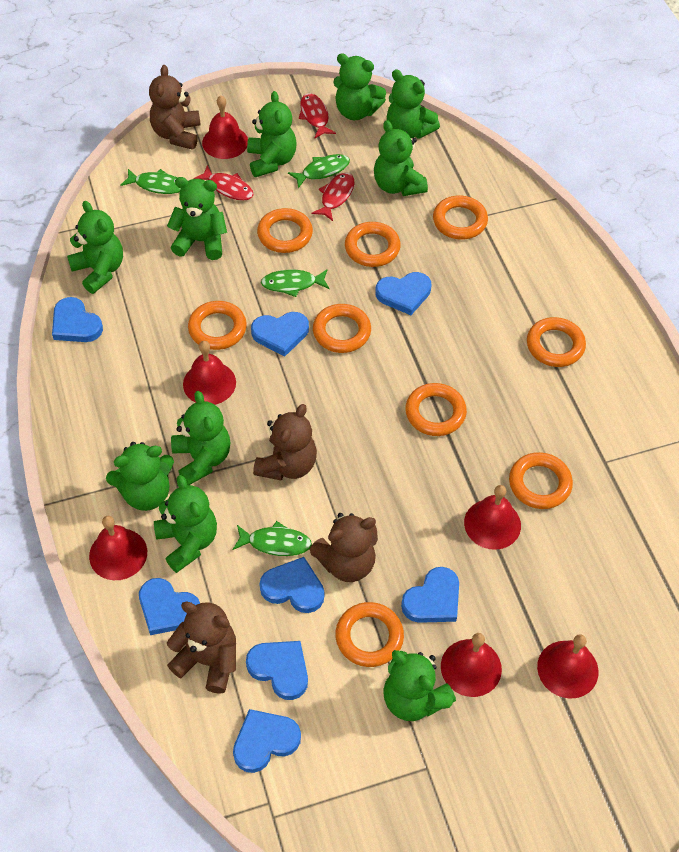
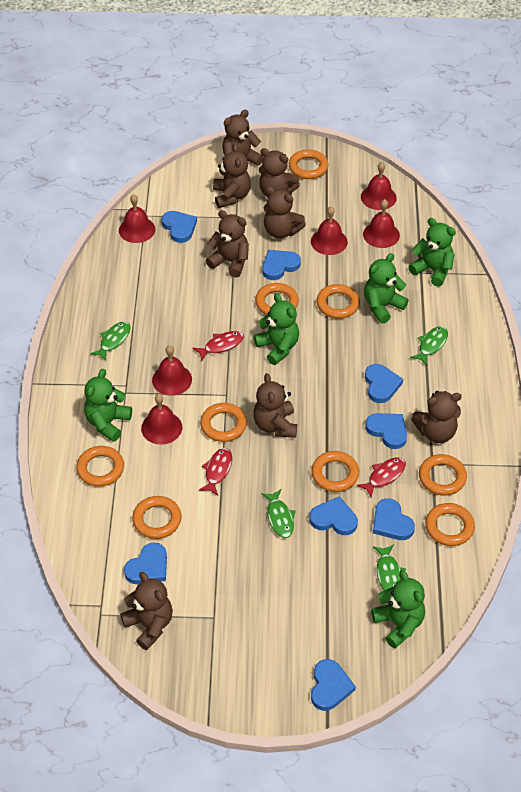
brown teddy bear: [149,65,201,150] [167,602,236,694] [253,404,317,481] [310,513,378,582] = 4 -> [120,572,173,650] [206,210,249,278] [213,143,251,208] [222,110,263,166] [253,373,297,438] [259,148,300,197] [264,187,306,239] [411,391,462,443] = 8
green teddy bear: [67,201,123,294] [106,442,174,511] [154,475,217,573] [167,177,227,260] [171,391,231,485] [247,91,296,177] [333,53,386,120] [374,120,428,196] [383,650,456,721] [387,69,440,139] = 10 -> [84,369,132,442] [254,293,299,365] [364,253,409,323] [371,570,425,648] [409,218,456,287] = 5

